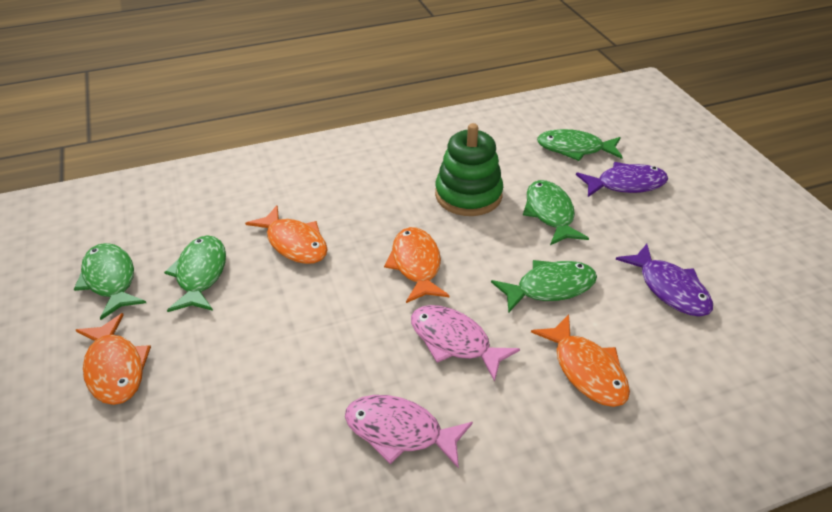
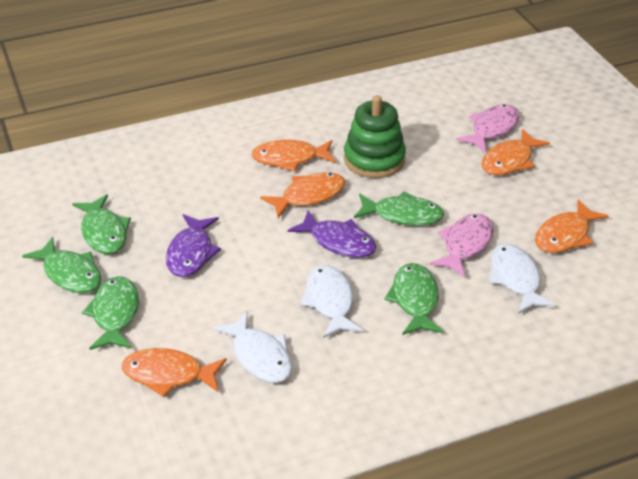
orange fish: [76,313,151,405] [245,205,328,264] [384,227,450,303] [531,315,630,407] = 4 -> [122,348,227,397] [251,140,336,171] [260,172,345,218] [481,129,550,175] [535,199,609,253] = 5
white fish: none = 0 -> [213,311,292,383] [300,265,363,338] [489,244,556,314] = 3

